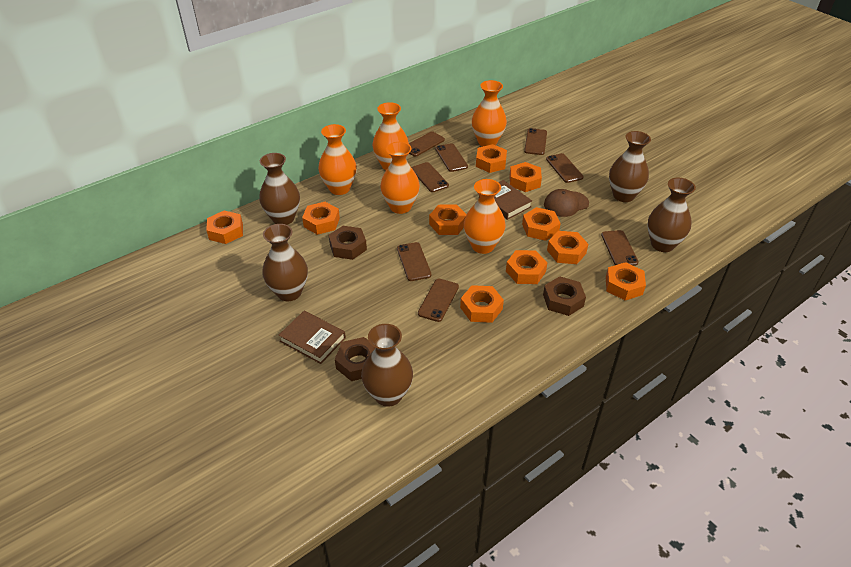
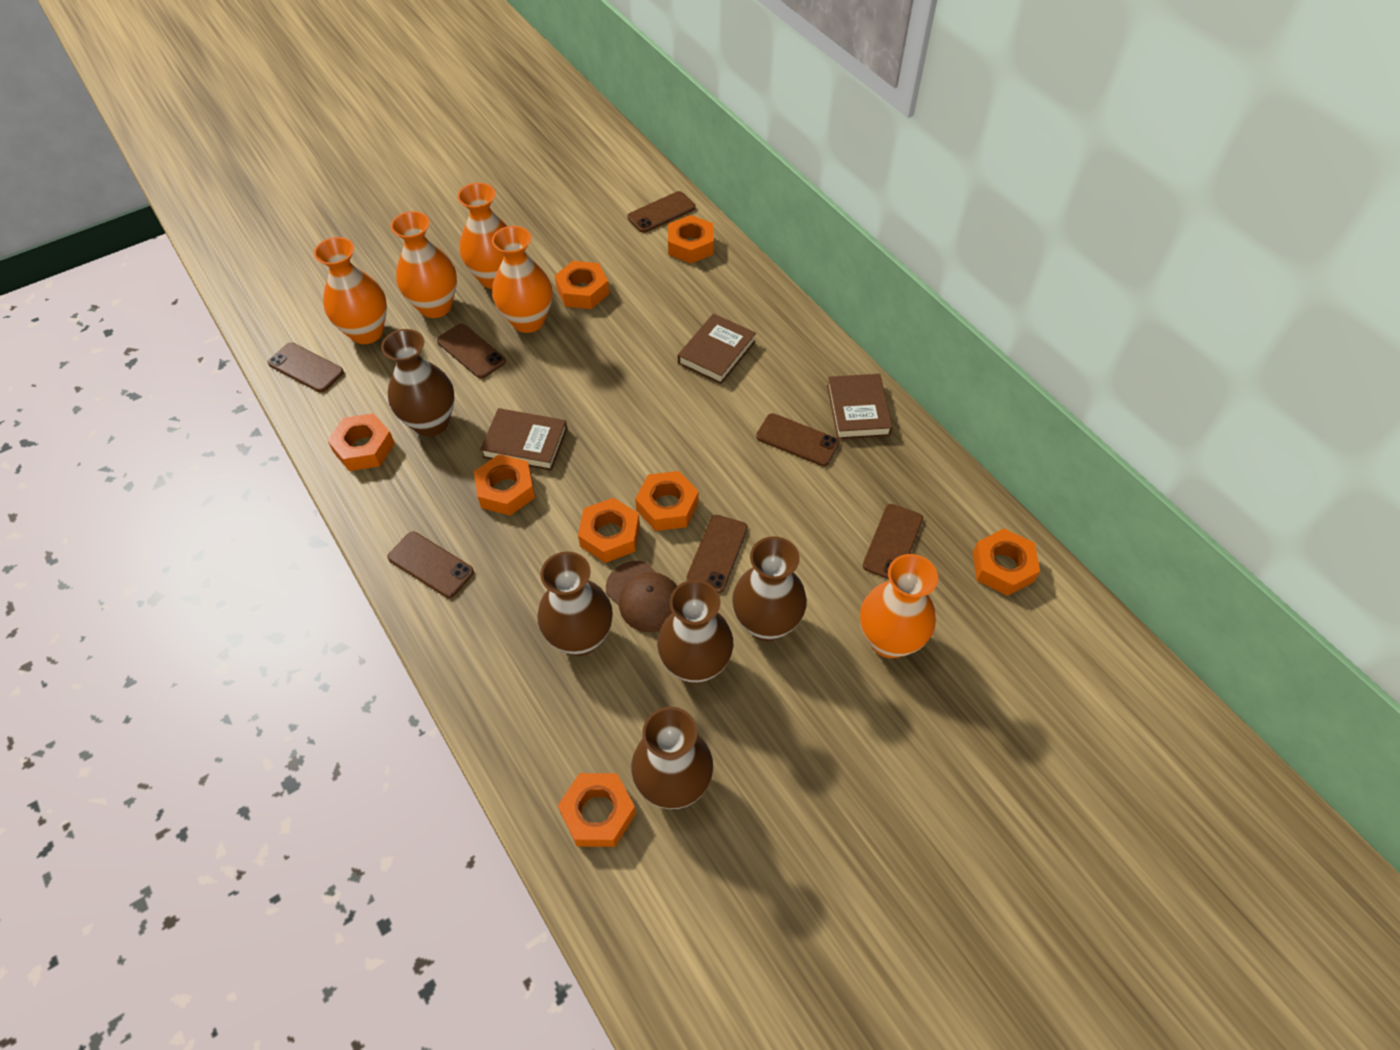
brown book: [278,311,346,364] [479,180,532,220] = 2 -> [480,408,567,471] [678,313,756,384] [827,374,893,439] = 3
brown nut: [329,226,367,260] [335,337,375,381] [543,276,586,316] = 3 -> none = 0
brown phone: [397,242,431,281] [409,132,445,157] [411,162,449,192] [418,279,459,322] [435,143,468,172] [524,128,547,155] [546,153,584,183] [601,230,639,266] = 8 -> [268,342,344,393] [387,532,474,598] [437,323,506,379] [627,191,696,233] [686,515,748,593] [756,413,840,466] [863,504,923,579] = 7
orange nut: [206,210,243,244] [302,202,340,235] [429,205,467,235] [460,285,504,323] [476,144,507,173] [506,250,548,284] [510,162,542,192] [522,207,561,241] [547,231,588,264] [606,262,646,300] = 10 -> [327,413,395,471] [474,454,535,516] [555,261,609,309] [558,773,636,847] [578,498,640,563] [635,471,699,531] [668,215,714,264] [973,529,1040,596] = 8

